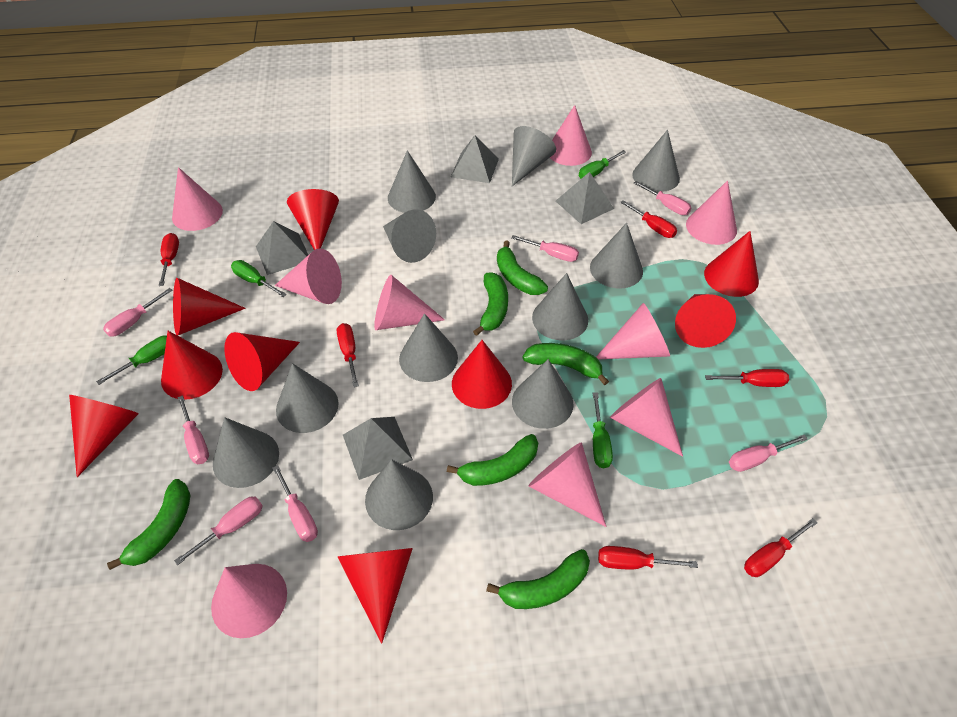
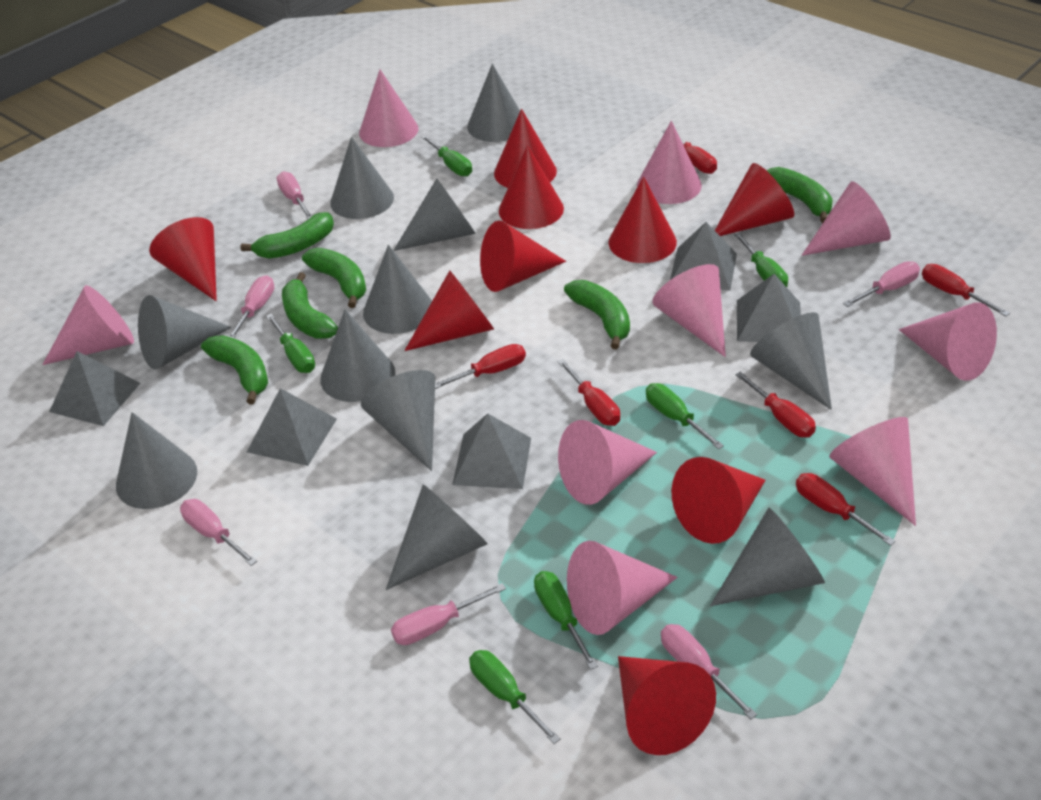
green screwdriver: [96,335,167,385] [231,260,287,297] [579,150,626,179] [593,392,613,468] = 4 -> [266,314,315,373] [421,135,472,177] [469,650,561,744] [534,571,598,670] [646,383,724,449] [734,233,788,287] = 6
grey pyramid: [256,221,308,275] [343,417,413,480] [451,135,499,183] [556,172,614,224] = 4 -> [49,351,140,426] [247,388,337,466] [452,413,531,489] [670,222,737,291] [737,274,801,342] = 5
pink screwdriver: [103,288,173,337] [174,496,263,565] [177,395,209,464] [273,465,318,542] [512,235,579,262] [634,181,691,215] [729,435,807,472] = 7 -> [180,499,257,566] [228,275,274,338] [277,172,312,219] [391,583,506,645] [661,624,757,719] [843,261,920,307] = 6

